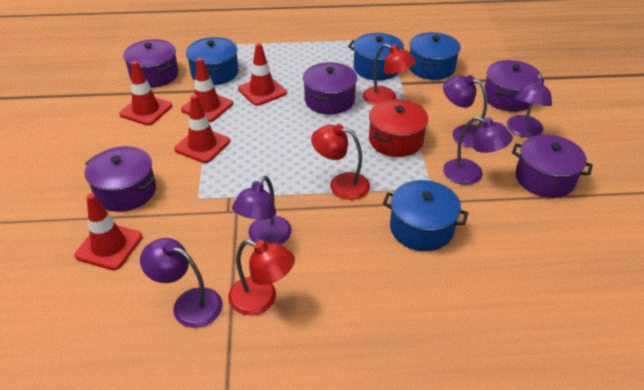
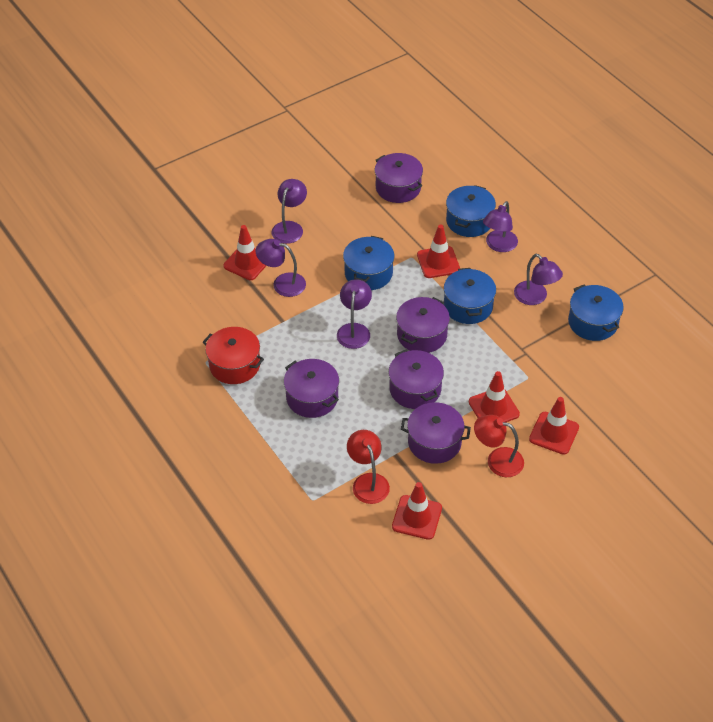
red lamp: [228,240,295,315] [311,124,370,200] [363,44,416,105] = 3 -> [347,430,390,504] [474,415,524,477] = 2

